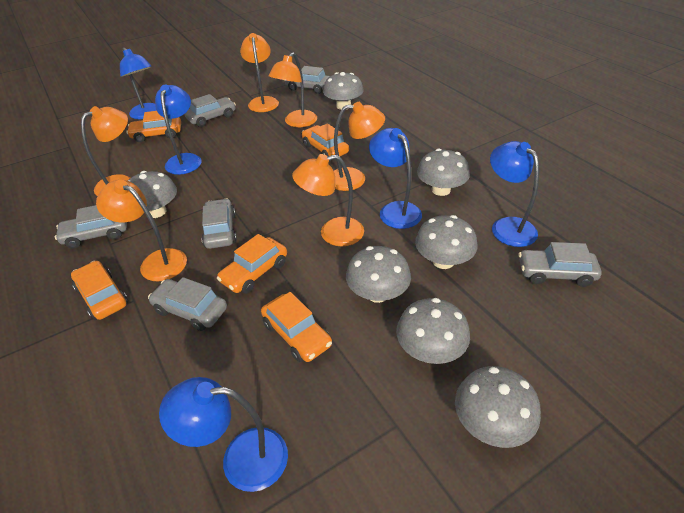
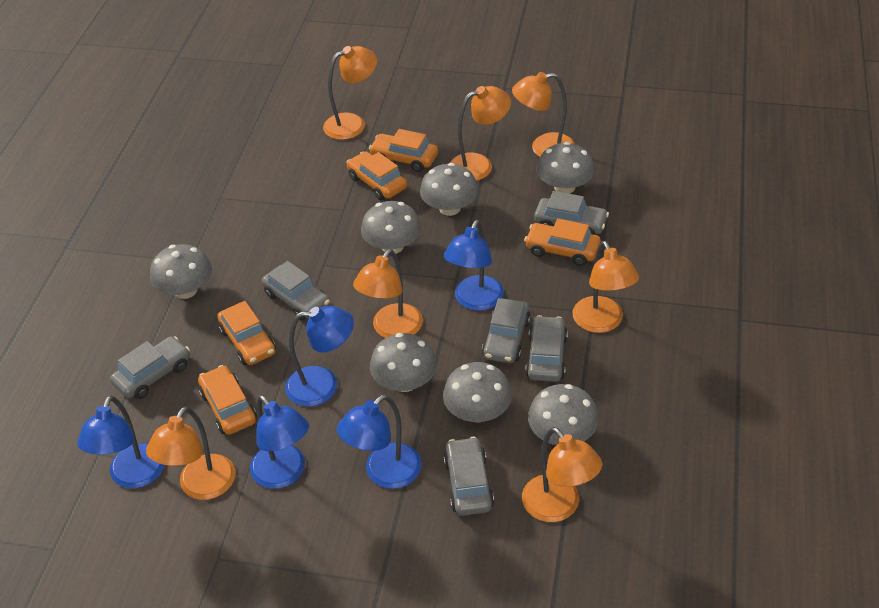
orange lamp: [81,106,131,196] [96,180,187,281] [240,33,279,112] [269,52,317,127] [292,154,364,246] [334,102,385,191] = 6 -> [146,406,236,500] [323,46,377,140] [353,249,423,338] [450,86,511,181] [512,72,575,157] [522,427,603,522] [573,241,639,333] = 7

